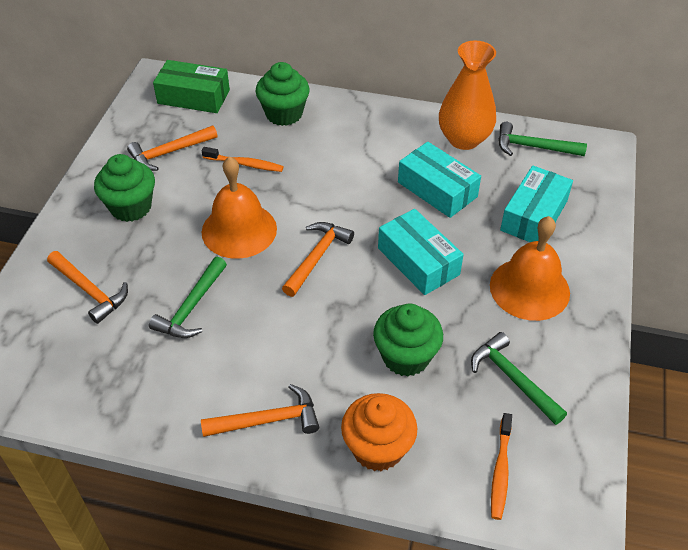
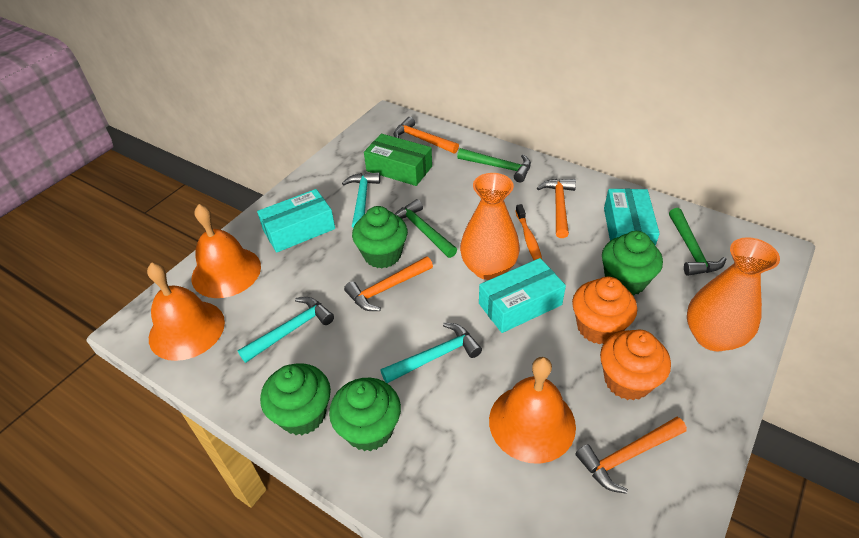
green cupcake: [94,154,155,222] [256,62,310,126] [373,303,443,377] = 3 -> [260,363,331,435] [329,378,401,451] [352,206,408,268] [602,231,663,296] = 4
orange bell: [202,156,277,259] [490,216,570,321] = 2 -> [147,262,225,361] [192,204,261,298] [489,357,576,464] = 3
orange cupcake: [341,393,417,471] = 1 -> [572,277,637,344] [600,330,671,401] = 2
orange toothbrush: [202,147,284,172] [491,413,512,520] = 2 -> [516,204,542,260] = 1
orange vase: [439,40,496,150] = 1 -> [460,173,520,280] [687,237,780,351] = 2
turquoise hammer: none = 0 -> [238,297,334,363] [342,172,380,228] [381,323,482,383] = 3

